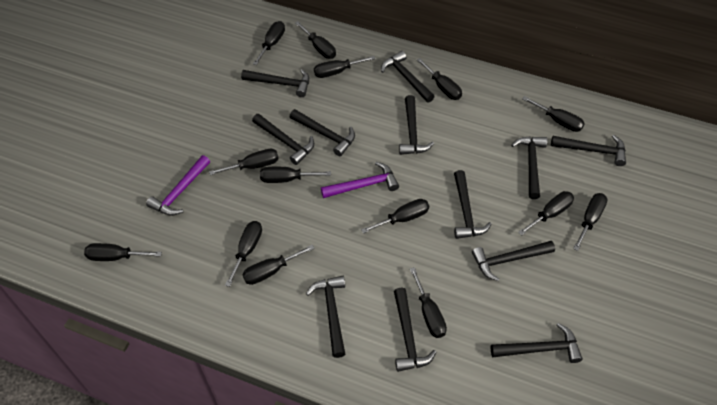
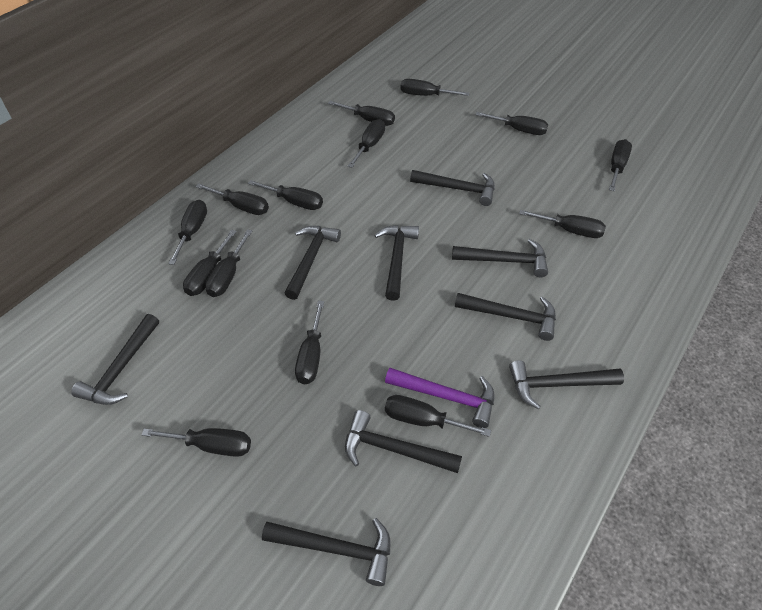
black hammer: [241,69,309,97] [252,114,314,165] [290,109,355,156] [306,276,345,358] [381,51,435,103] [394,288,436,372] [399,95,434,155] [454,170,492,239] [472,241,555,281] [491,323,583,363] [511,137,547,199] [551,135,626,166] = 12 -> [71,314,159,405] [262,518,390,586] [284,226,341,300] [345,410,462,473] [374,225,419,301] [410,170,495,206] [452,239,548,277] [455,293,556,341] [509,360,624,409] = 9
purple hammer: [146,155,210,216] [321,162,399,198] = 2 -> [385,368,494,428] = 1

